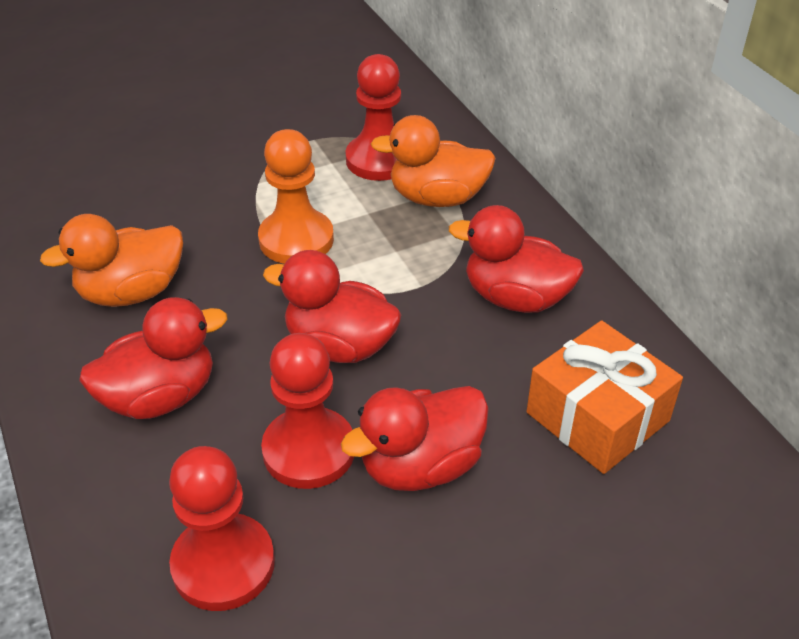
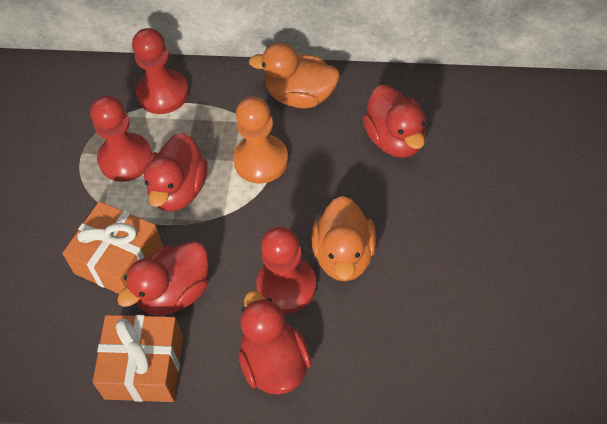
orange gift: [526,320,683,474] = 1 -> [62,201,163,294] [93,315,183,402] = 2

